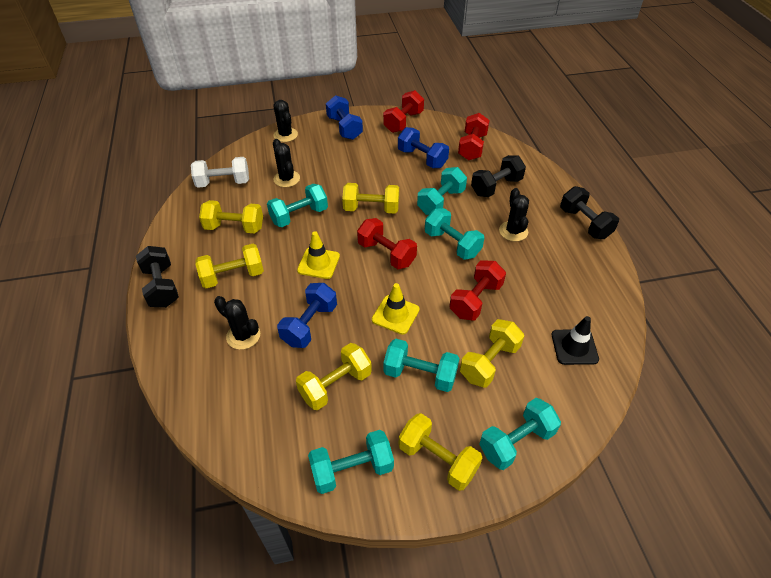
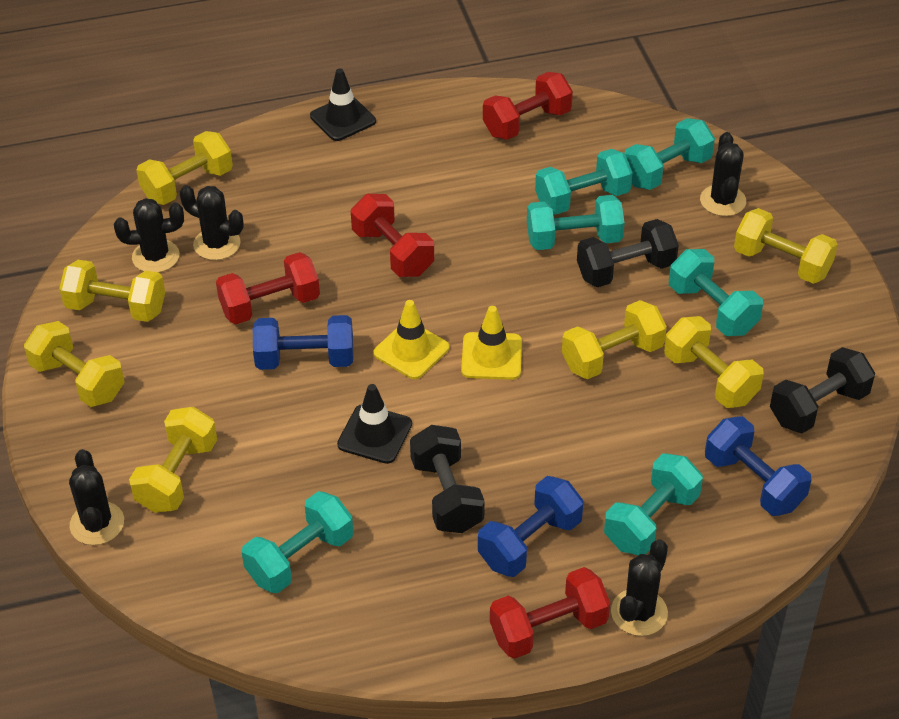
black cactus: [214,296,260,350] [273,100,298,142] [273,139,300,187] [499,188,529,241] = 4 -> [69,449,124,545] [114,198,184,273] [180,185,243,260] [611,539,668,636] [700,132,746,216] = 5
black traffic cone: [552,316,599,365] = 1 -> [310,68,376,141] [337,384,412,464] = 2
white dumbbell: [191,157,249,188] = 1 -> none = 0
yellow dumbbell: [195,244,264,288] [199,200,263,234] [296,343,372,410] [342,183,399,213] [399,413,482,491] [460,319,524,387] = 6 -> [24,321,125,407] [59,260,165,322] [129,407,217,513] [137,131,233,205] [562,300,667,379] [664,316,764,408] [734,208,838,284] = 7

